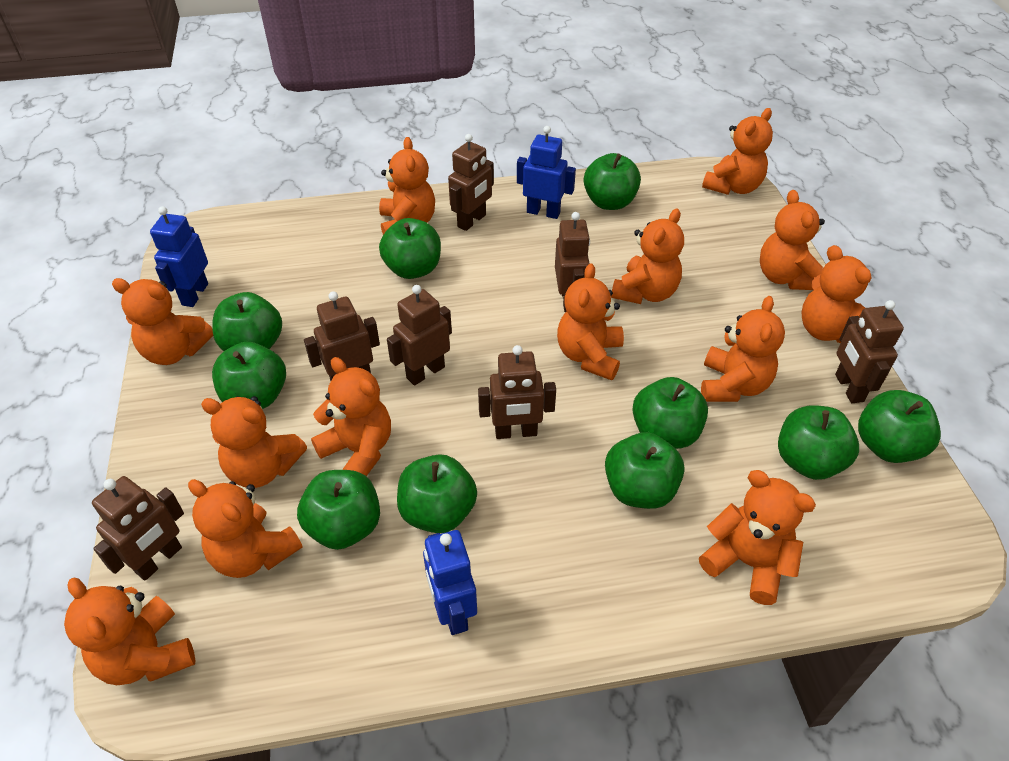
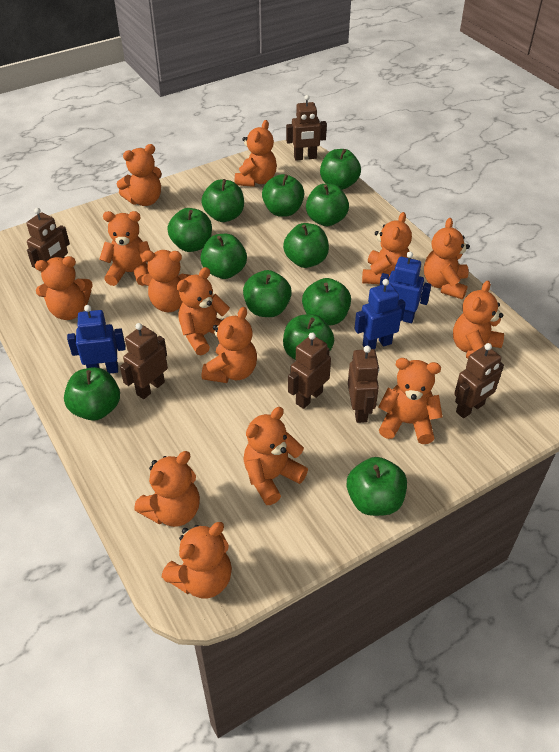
brown robot: [92,476,184,581] [304,291,380,381] [387,285,452,386] [448,134,494,231] [478,345,556,439] [555,212,590,312] [835,300,904,403] = 7 -> [26,208,70,269] [120,323,168,399] [286,95,327,161] [288,333,331,409] [348,346,379,423] [454,343,504,418] = 6
green apple: [212,292,282,351] [212,342,286,409] [297,470,380,550] [379,218,441,279] [397,454,477,533] [584,153,641,210] [605,432,684,509] [632,377,708,449] [778,405,859,480] [858,390,941,463] = 10 -> [64,367,120,421] [167,208,212,252] [200,234,247,279] [201,179,244,222] [243,270,292,317] [262,174,304,217] [283,223,329,268] [283,314,334,360] [302,278,351,325] [306,184,349,226] [320,149,361,190] [347,457,407,516] = 12
orange teddy bear: [64,578,195,685] [112,278,213,365] [188,479,303,578] [201,396,307,488] [311,357,391,476] [379,137,435,235] [557,263,624,380] [611,209,684,304] [699,470,816,605] [701,296,785,402] [702,108,773,195] [760,190,825,290] [802,245,872,343] = 13 -> [35,256,93,320] [100,211,150,286] [117,144,162,206] [134,451,200,527] [142,250,190,312] [162,522,232,599] [177,267,230,355] [202,307,257,383] [235,120,277,187] [243,407,308,505] [362,212,412,284] [378,358,443,444] [424,218,470,299] [453,281,504,359] = 14

